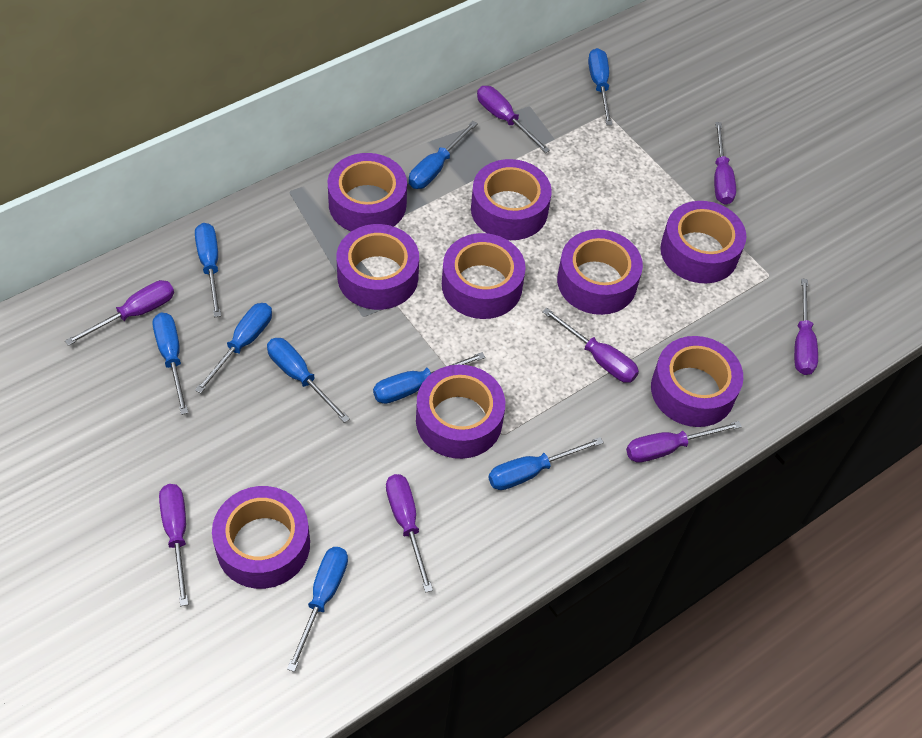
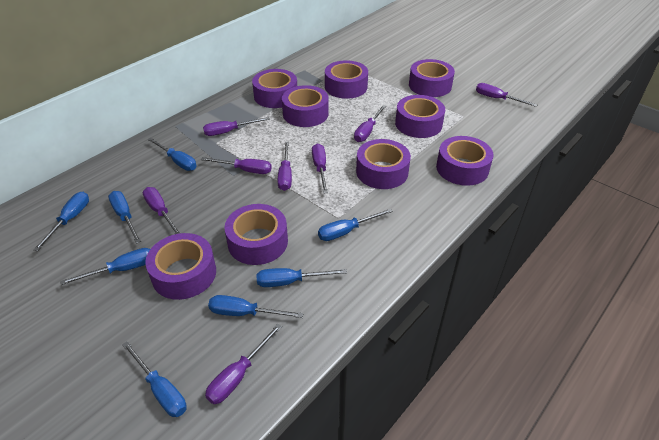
blue screwdriver: [153,313,188,415] [195,223,221,317] [195,303,272,394] [267,338,350,423] [287,547,348,672] [373,352,485,404] [409,121,478,189] [488,437,604,490] [588,48,612,125] = 9 -> [33,192,89,251] [60,248,150,285] [108,191,141,244] [122,341,187,417] [147,138,197,171] [208,295,304,318] [256,268,347,287] [318,208,393,241] = 8

